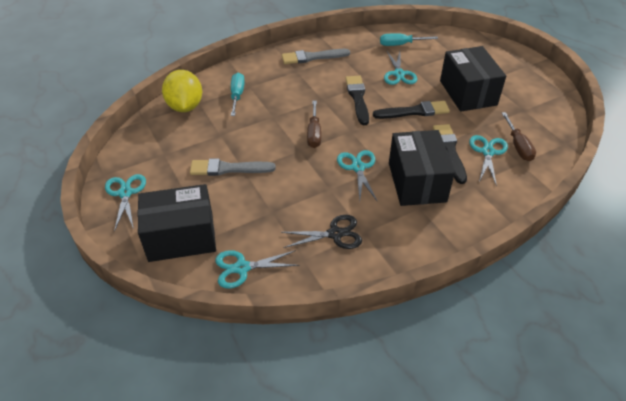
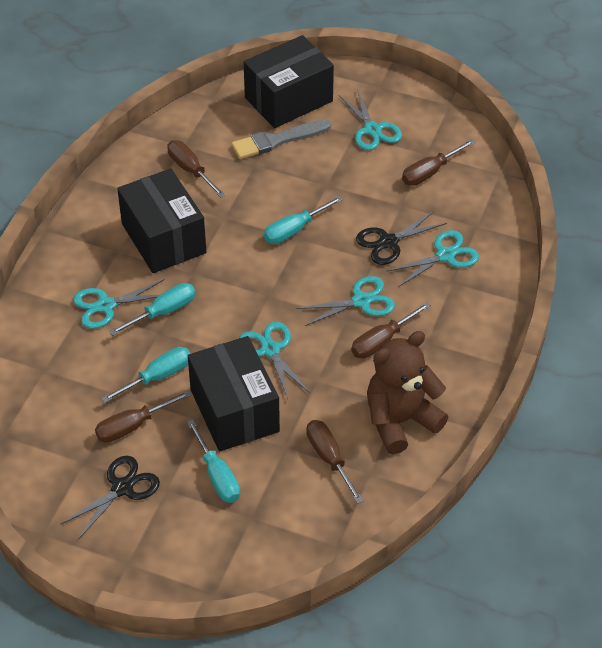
black brush: [345,76,369,125] [373,101,450,119] [433,124,467,184] = 3 -> none = 0
black scissors: [281,215,362,249] = 1 -> [61,456,160,540] [356,210,447,265] = 2
brown screwdriver: [307,101,321,148] [502,112,536,161] = 2 -> [95,390,191,443] [167,140,226,197] [306,420,364,504] [351,302,431,358] [402,139,475,186] = 5
brown teddy bear: none = 0 -> [367,331,448,455] = 1
grey brush: [190,158,276,176] [282,49,350,64] = 2 -> [231,119,331,159] = 1
turquoise screwdriver: [231,73,245,116] [380,33,438,46] = 2 -> [101,347,191,403] [109,283,196,336] [187,420,240,503] [264,196,343,244] = 4
yellow lemon: [162,70,202,112] = 1 -> none = 0

